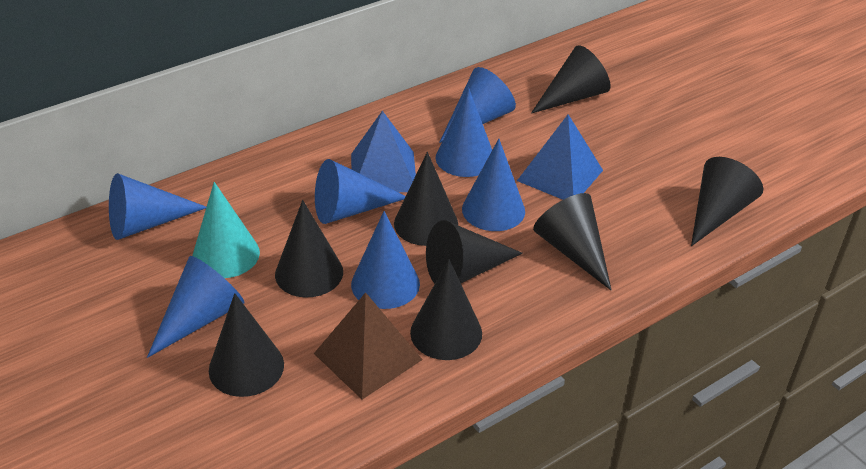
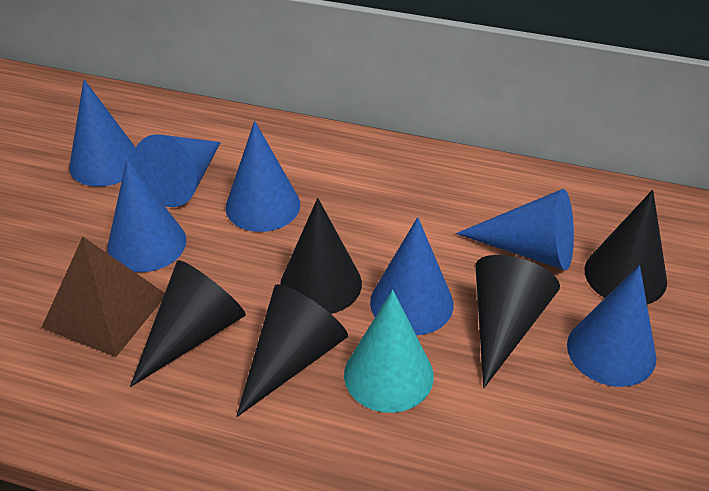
black cone: [209,293,284,397] [275,200,343,298] [394,152,458,246] [410,259,482,360] [426,220,523,284] [531,45,610,114] [533,193,611,290] [691,157,763,246] = 8 -> [130,260,246,387] [236,284,348,417] [280,198,362,314] [476,255,560,388] [585,190,667,304] = 5
blue pyramid: [351,111,416,192] [517,114,603,200] = 2 -> none = 0

